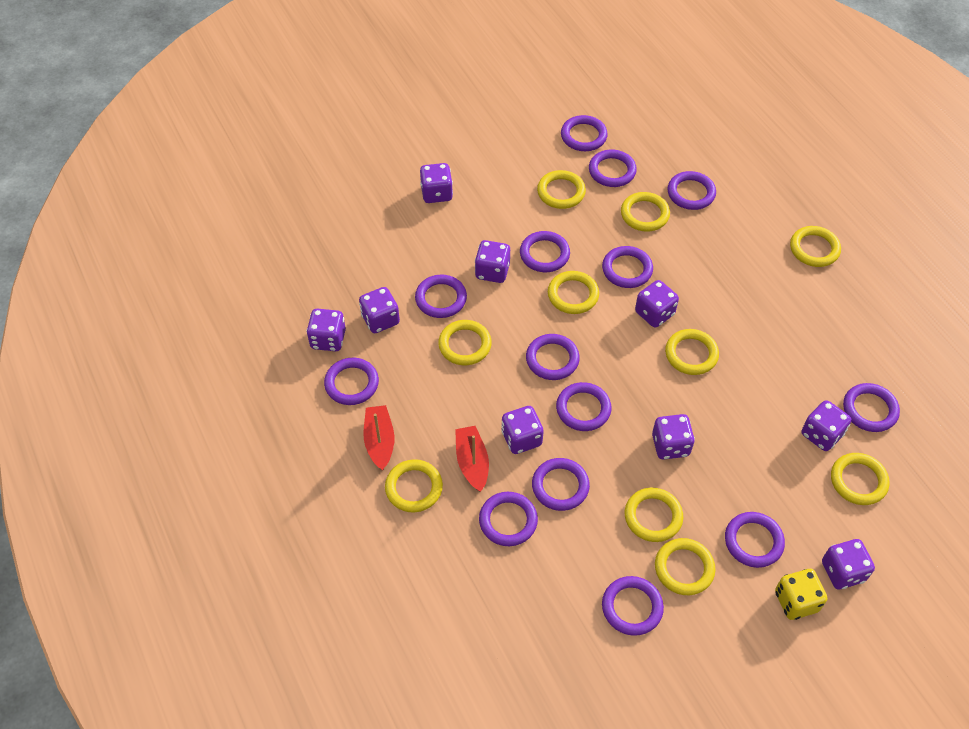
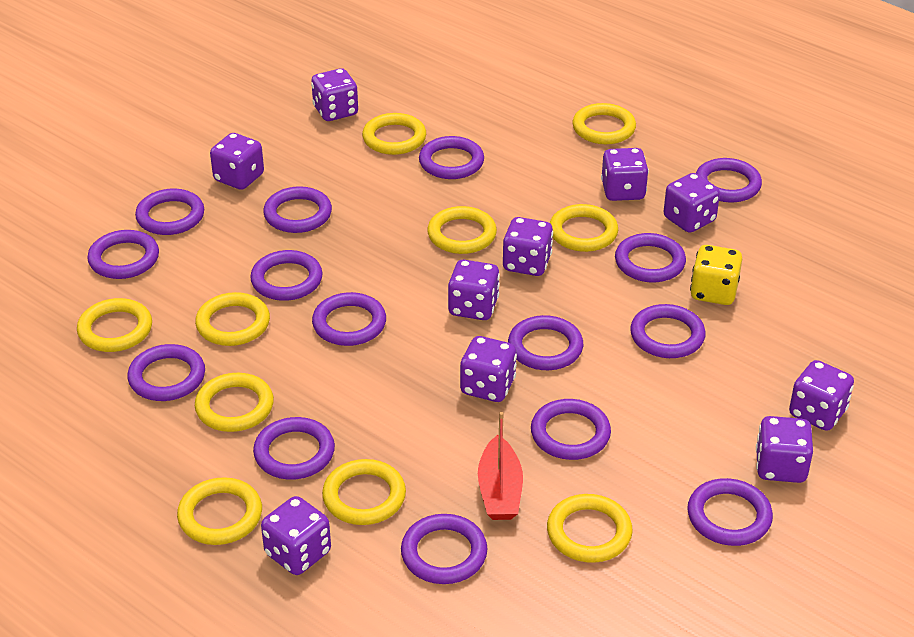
purple dice: [306,309,346,351] [359,287,400,333] [420,163,453,203] [475,240,510,283] [501,406,544,454] [635,280,679,328] [652,414,695,460] [802,400,851,451] [822,539,875,589] = 9 -> [210,133,264,190] [261,496,331,575] [311,68,358,121] [448,260,500,320] [460,336,517,402] [503,217,553,276] [601,148,649,201] [664,173,720,233] [756,416,813,483] [789,360,854,431] = 10
purple ring: [324,358,379,405] [415,275,467,318] [479,492,538,546] [520,231,570,272] [526,334,580,380] [532,458,590,511] [556,382,612,431] [561,115,608,151] [589,149,637,187] [602,246,653,288] [602,576,664,636] [668,171,716,210] [725,512,785,568] [843,383,900,432] = 14 -> [87,230,159,279] [127,344,205,401] [135,189,204,235] [250,250,323,301] [253,417,335,480] [263,186,332,233] [312,292,386,346] [401,514,488,584] [419,136,484,179] [508,315,583,370] [531,399,611,460] [615,233,686,282] [630,304,706,358] [687,478,773,546] [696,158,762,202] = 15
red boat: [363,405,394,470] [455,426,489,492] = 2 -> [478,412,523,520] = 1

